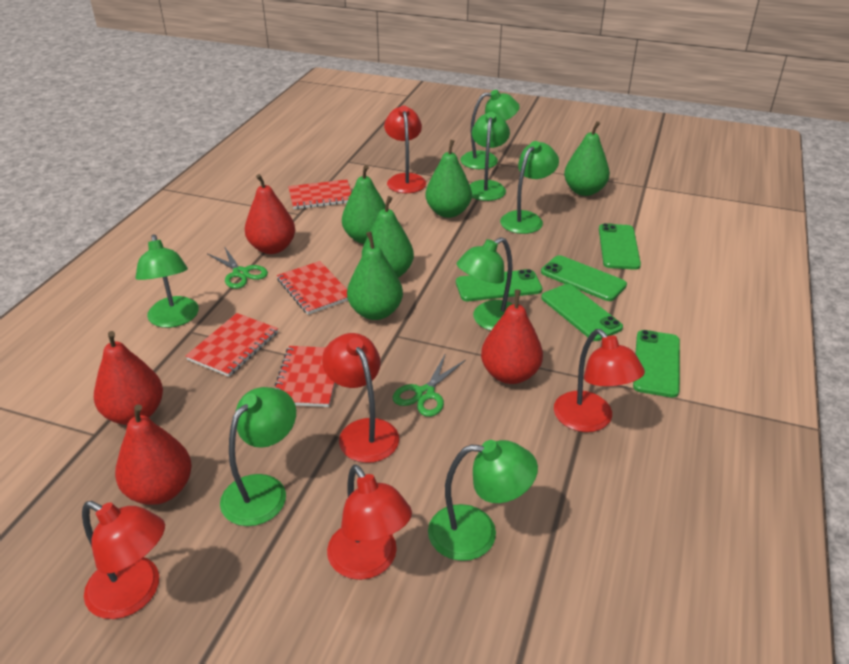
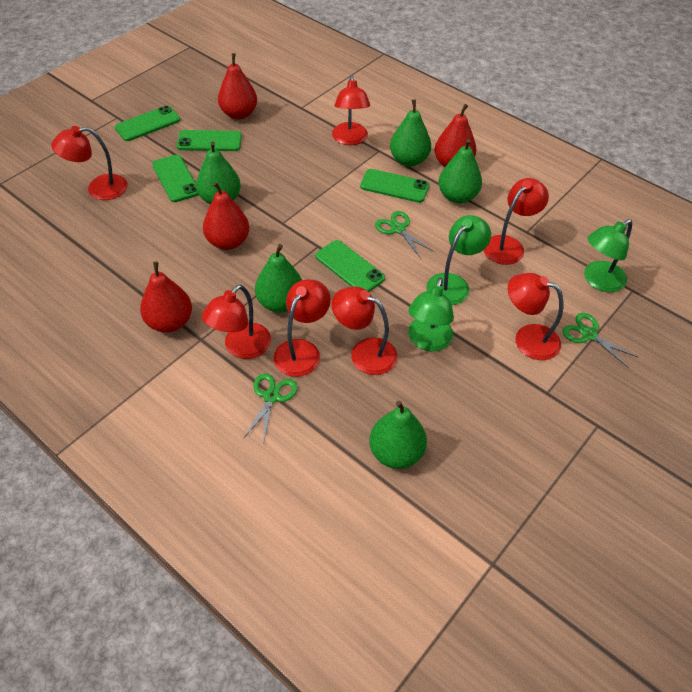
green lamp: [136,234,199,328] [220,387,296,526] [428,440,538,561] [457,237,513,331] [460,90,520,169] [470,112,510,201] [500,141,559,234] = 7 -> [408,278,454,351] [426,215,491,305] [584,219,632,292] = 3
green scissors: [207,246,268,289] [393,353,466,417] = 2 -> [243,373,298,445] [375,211,434,257] [562,313,639,368] = 3
red lamp: [82,501,165,619] [322,333,399,463] [327,464,412,580] [384,106,426,193] [554,329,645,432] = 5 -> [51,126,128,200] [202,285,271,359] [274,279,331,377] [332,76,370,145] [332,286,398,375] [483,178,549,265] [508,273,563,360] = 7
red notebook: [186,313,278,377] [275,346,335,407] [277,261,348,315] [288,179,352,209] = 4 -> none = 0

